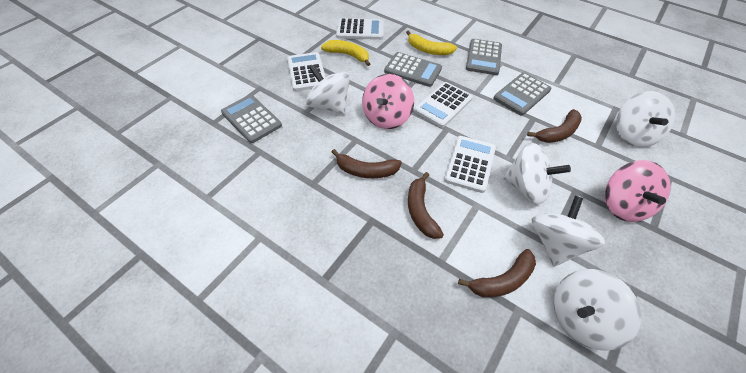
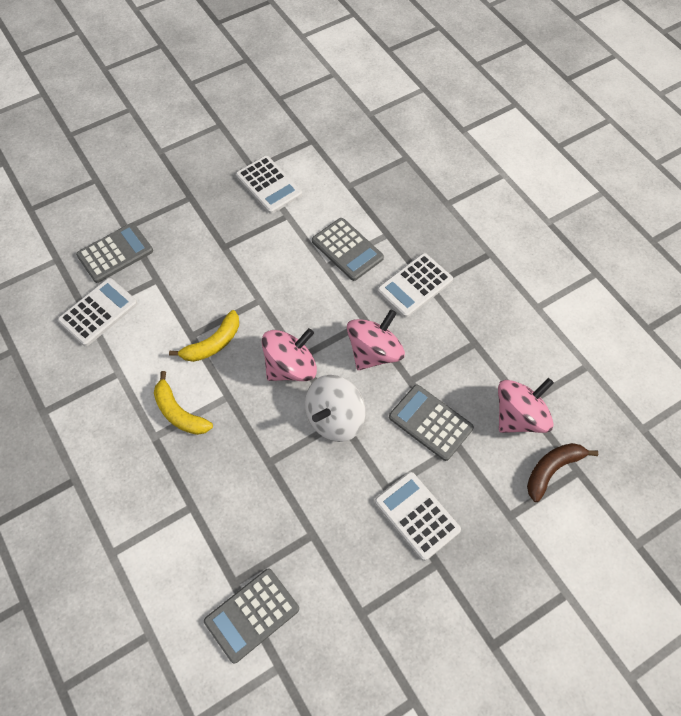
brown banana: [332,149,402,178] [408,172,444,239] [458,249,536,297] [527,109,582,143] = 4 -> [527,443,598,502] = 1
pink spinning top: [362,74,414,129] [605,160,671,222] = 2 -> [262,328,317,381] [347,309,405,370] [498,378,554,433] = 3
white spinning top: [306,65,350,114] [503,143,571,204] [531,196,605,266] [553,269,641,351] [616,91,675,147] = 5 -> [305,375,365,442] = 1

